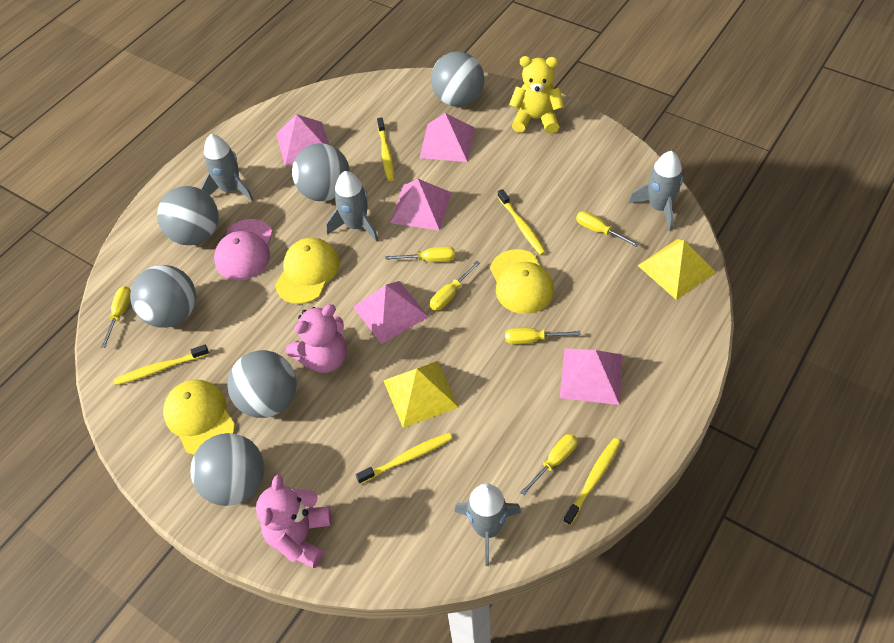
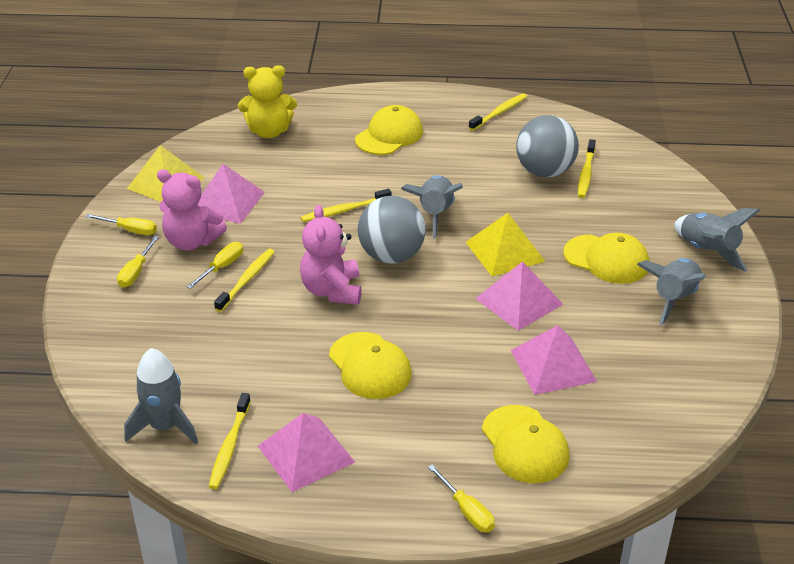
grey ball: [130,265,196,328] [157,186,218,245] [190,433,264,506] [227,350,296,418] [292,143,350,201] [431,51,484,107] = 6 -> [358,196,426,264] [516,115,579,177] = 2
pink cap: [214,219,273,280] = 1 -> none = 0
pink pyramid: [276,114,329,166] [353,281,429,344] [390,179,452,231] [419,113,474,162] [560,348,623,405] = 5 -> [198,164,265,224] [258,413,355,492] [475,261,563,331] [511,325,597,395] = 4
yellow cap: [163,379,235,455] [275,238,339,304] [490,249,554,314] = 3 -> [329,332,412,399] [355,105,423,155] [482,405,570,483] [564,233,649,284] = 4
yellow screwdriver: [101,286,131,348] [385,246,455,262] [430,261,480,311] [505,328,581,344] [520,434,578,496] [576,211,639,247] = 6 -> [85,214,157,235] [117,236,159,288] [187,242,243,289] [428,464,495,532] = 4

